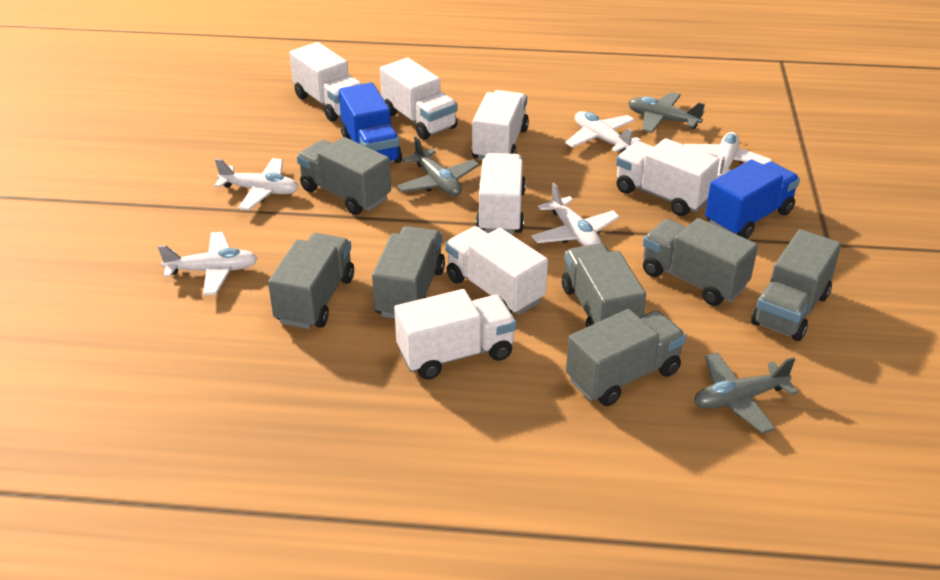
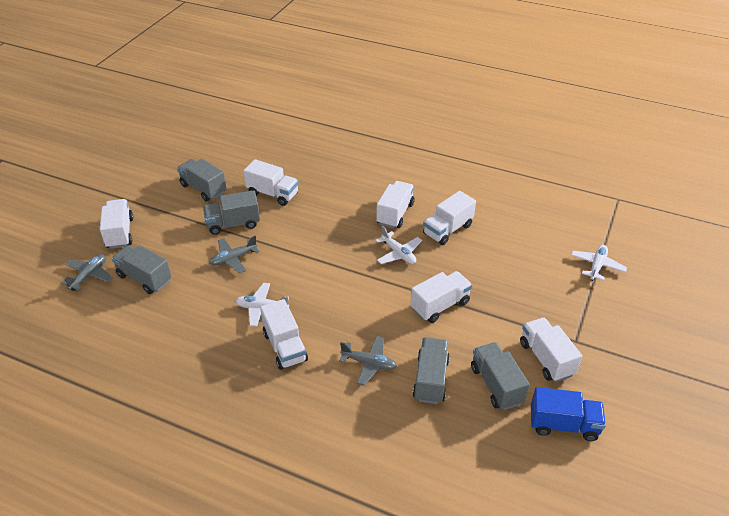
blue truck: [339,83,402,163] [705,160,800,239] = 2 -> [531,387,606,441] = 1
grey truck: [268,233,354,329] [297,137,391,215] [372,226,445,319] [562,243,646,327] [566,309,686,406] [643,218,758,306] [751,229,841,341] = 7 -> [112,245,171,294] [177,159,226,201] [203,190,260,235] [413,337,450,404] [471,342,530,410] = 5
white plane: [158,232,258,295] [214,158,299,210] [531,183,620,246] [565,111,641,153] [684,132,772,177] = 5 -> [235,283,289,327] [376,226,422,264] [571,245,627,281] = 3

